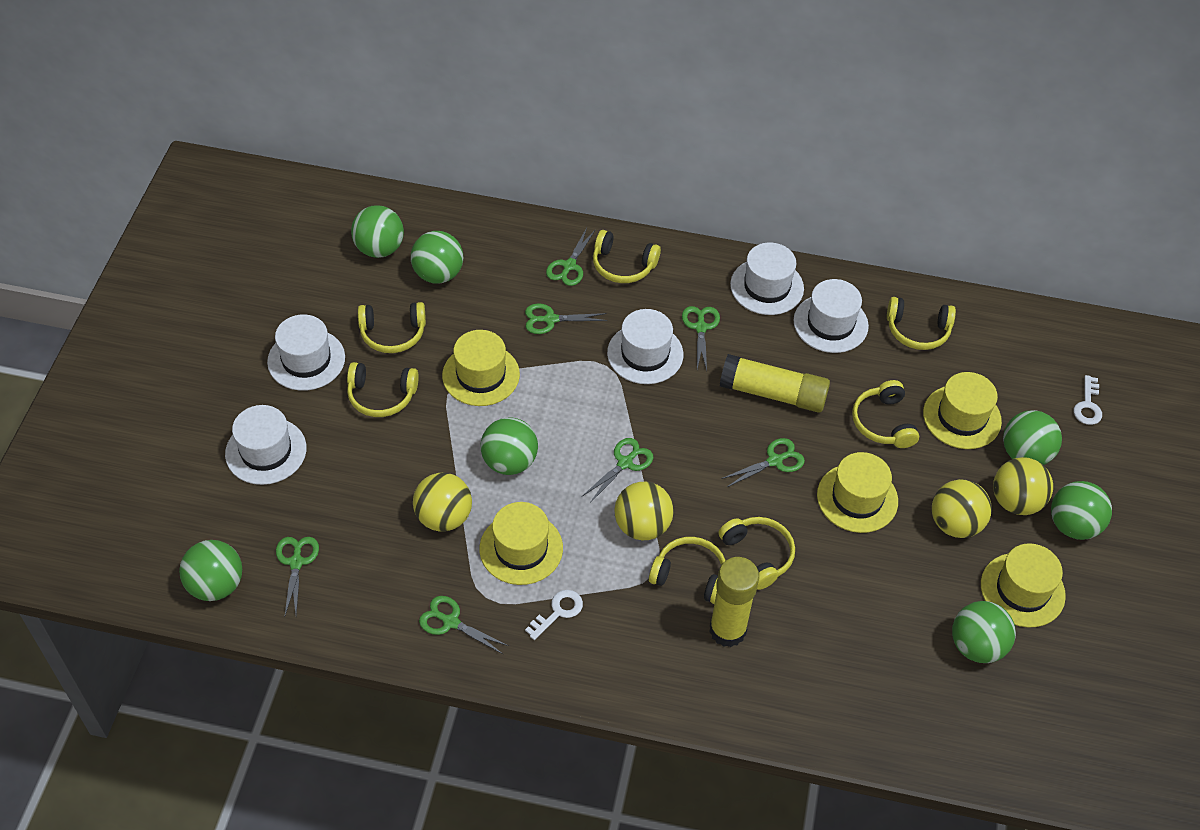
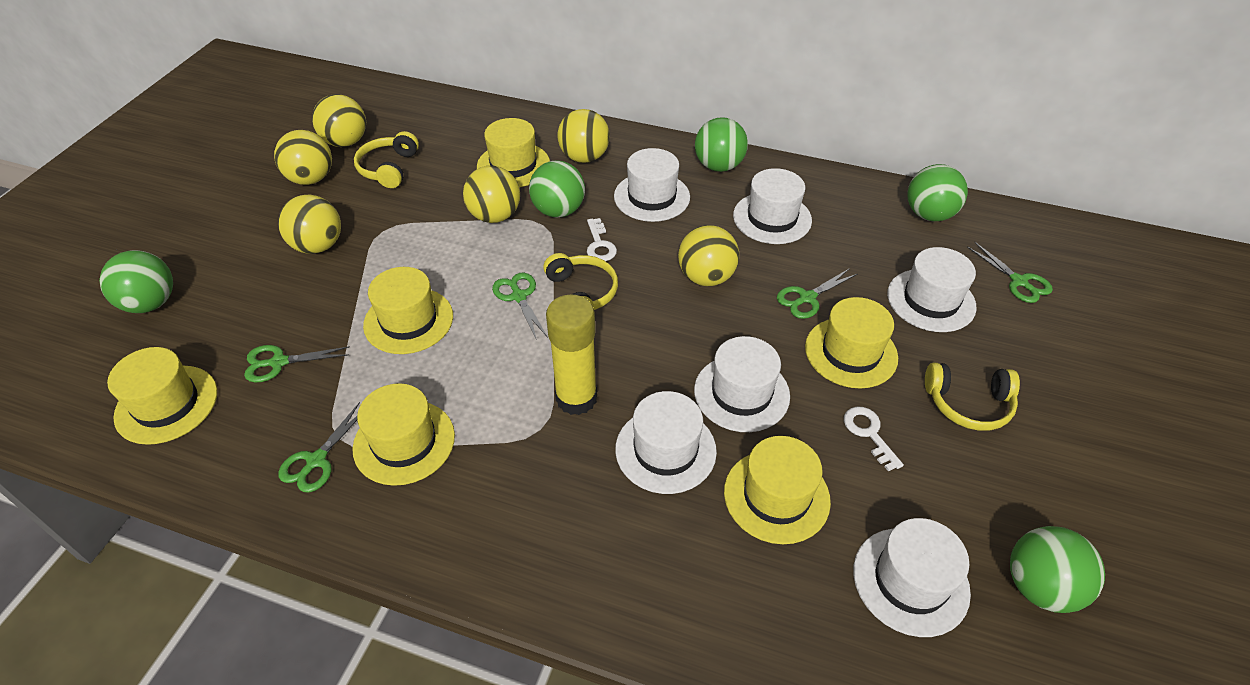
green ball: [179,540,242,601] [351,205,404,258] [411,231,463,283] [481,417,538,475] [952,601,1016,663] [1003,410,1062,465] [1051,481,1112,540] = 7 -> [99,250,173,313] [529,161,585,218] [695,117,748,172] [907,164,968,221] [1010,526,1105,613] = 5
green scissors: [276,537,319,618] [419,596,509,654] [525,303,607,334] [546,228,596,286] [582,438,653,503] [682,306,720,371] [721,438,805,487] = 7 -> [244,345,350,383] [278,402,360,493] [492,273,548,340] [777,268,857,319] [967,242,1053,303] = 5
white hat: [225,405,307,485] [267,314,345,391] [607,309,684,384] [730,243,804,315] [794,279,869,353] = 5 -> [614,148,690,222] [615,391,717,494] [694,336,790,432] [733,168,812,244] [853,518,971,637] [887,247,977,332] = 6
yellow ball: [413,473,472,532] [614,482,674,540] [932,479,992,538] [993,457,1053,515] = 4 -> [274,130,332,185] [278,195,341,254] [312,94,366,147] [463,166,520,223] [557,109,610,163] [678,225,739,286] = 6
yellow glue stick: [709,557,759,647] [720,354,830,413] = 2 -> [546,294,597,415] = 1
yellow hat: [442,330,520,406] [479,502,563,585] [817,452,898,533] [923,372,1002,449] [981,543,1066,627] = 5 -> [107,347,217,445] [352,383,455,486] [363,267,453,354] [477,118,550,187] [724,436,831,544] [805,297,898,389] = 6
yellow headphones: [347,362,419,417] [358,302,426,353] [593,230,661,283] [649,537,726,604] [719,517,795,590] [852,380,919,448] [887,297,956,350] = 7 -> [354,131,419,188] [543,253,618,310] [925,362,1020,431] = 3

